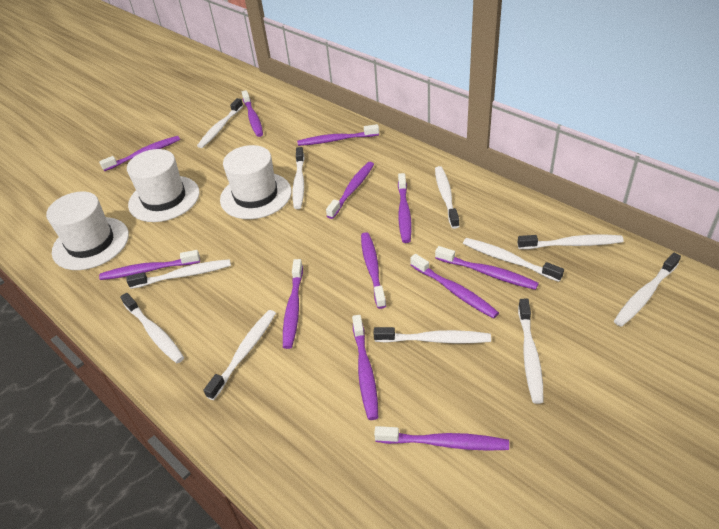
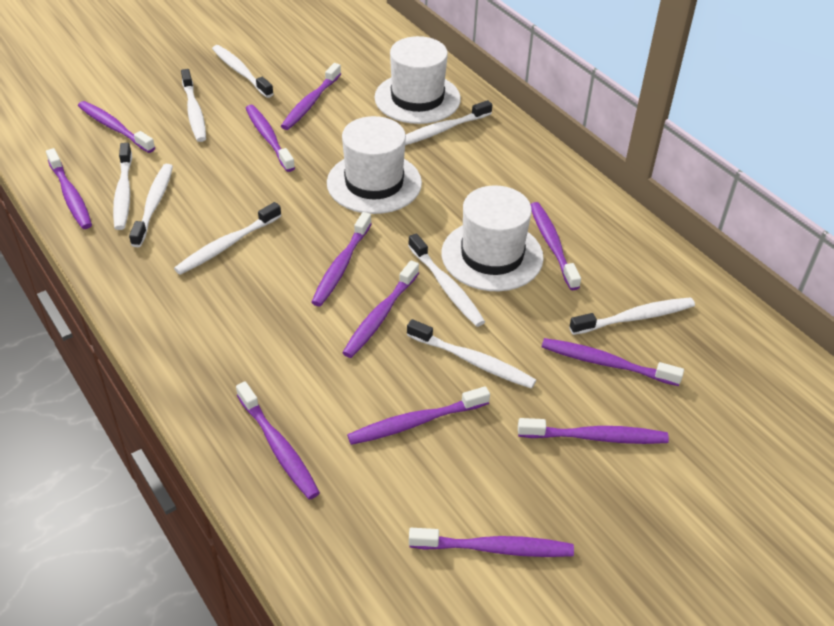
white toothbrush: [120,293,184,363] [126,259,231,289] [197,98,243,148] [204,310,276,400] [293,147,305,209] [373,327,491,343] [435,166,459,229] [463,238,564,282] [517,235,624,249] [518,299,544,404] [614,253,681,327] = 11 -> [113,143,132,230] [129,164,173,247] [174,202,281,275] [181,69,206,142] [212,45,274,98] [405,100,492,145] [407,319,536,389] [408,233,485,327] [569,297,695,335] = 9

